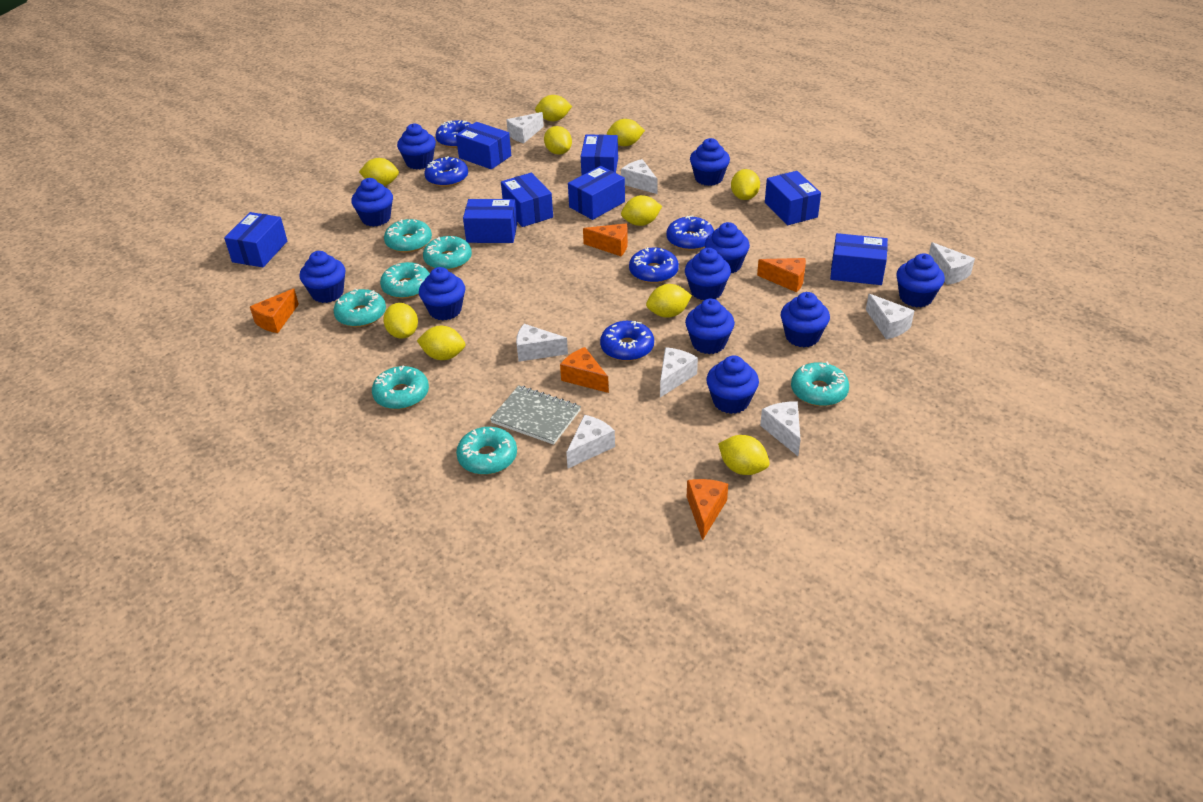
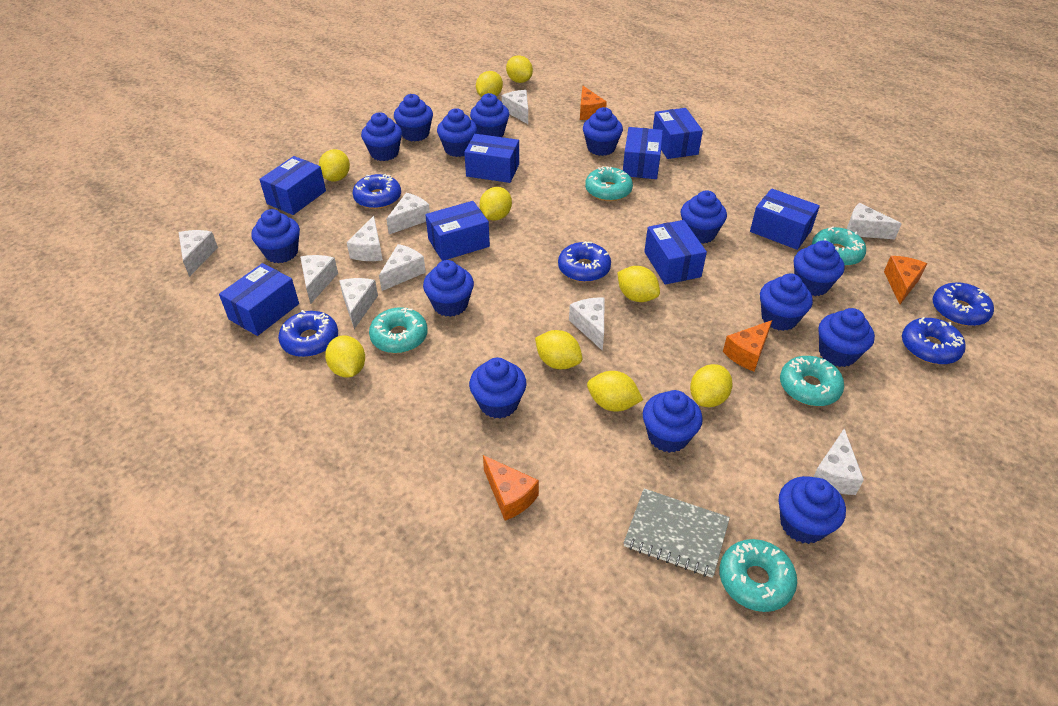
blue cupcake: [300,251,346,303] [351,178,393,227] [397,123,436,169] [419,267,465,321] [685,248,731,300] [685,299,735,354] [690,138,730,186] [705,222,750,273] [706,356,759,414] [781,292,830,347] [896,253,945,307] = 11 -> [251,209,300,263] [361,112,402,161] [394,94,433,141] [423,260,474,317] [437,108,477,157] [469,358,527,419] [470,93,509,137] [583,107,623,156] [643,390,703,453] [681,190,727,244] [760,273,813,331] [779,476,846,544] [794,240,845,296] [818,308,875,367] = 14
orange cheese: [250,289,299,333] [560,347,609,393] [583,224,628,256] [687,479,728,540] [757,258,806,292] = 5 -> [483,455,539,521] [580,86,607,120] [723,320,772,371] [884,256,927,304] = 4
turquoise donut: [333,288,386,327] [372,366,429,409] [380,262,430,299] [384,219,432,253] [423,236,472,270] [456,427,517,475] [791,362,849,406] = 7 -> [369,307,428,353] [585,166,633,201] [719,539,797,612] [780,356,844,406] [812,226,866,266] = 5
white cheese: [506,112,544,143] [516,324,568,362] [566,415,615,468] [621,159,658,194] [660,347,698,397] [760,401,801,456] [866,294,915,339] [929,242,975,285] = 8 -> [178,230,218,277] [300,255,338,304] [339,278,378,329] [347,216,383,261] [379,244,426,291] [386,193,430,234] [502,90,528,124] [569,298,605,351] [813,429,864,495] [847,203,901,239] = 10
yellow lemon: [359,158,399,186] [383,303,418,339] [417,326,465,360] [535,95,572,121] [544,126,572,155] [607,119,645,146] [621,195,662,226] [646,284,692,318] [718,435,770,475] [731,169,760,200] = 10 -> [319,149,350,182] [325,335,365,377] [476,71,503,97] [479,187,512,221] [506,55,533,83] [535,330,582,369] [587,371,643,412] [617,266,660,302] [690,364,733,407] = 9

